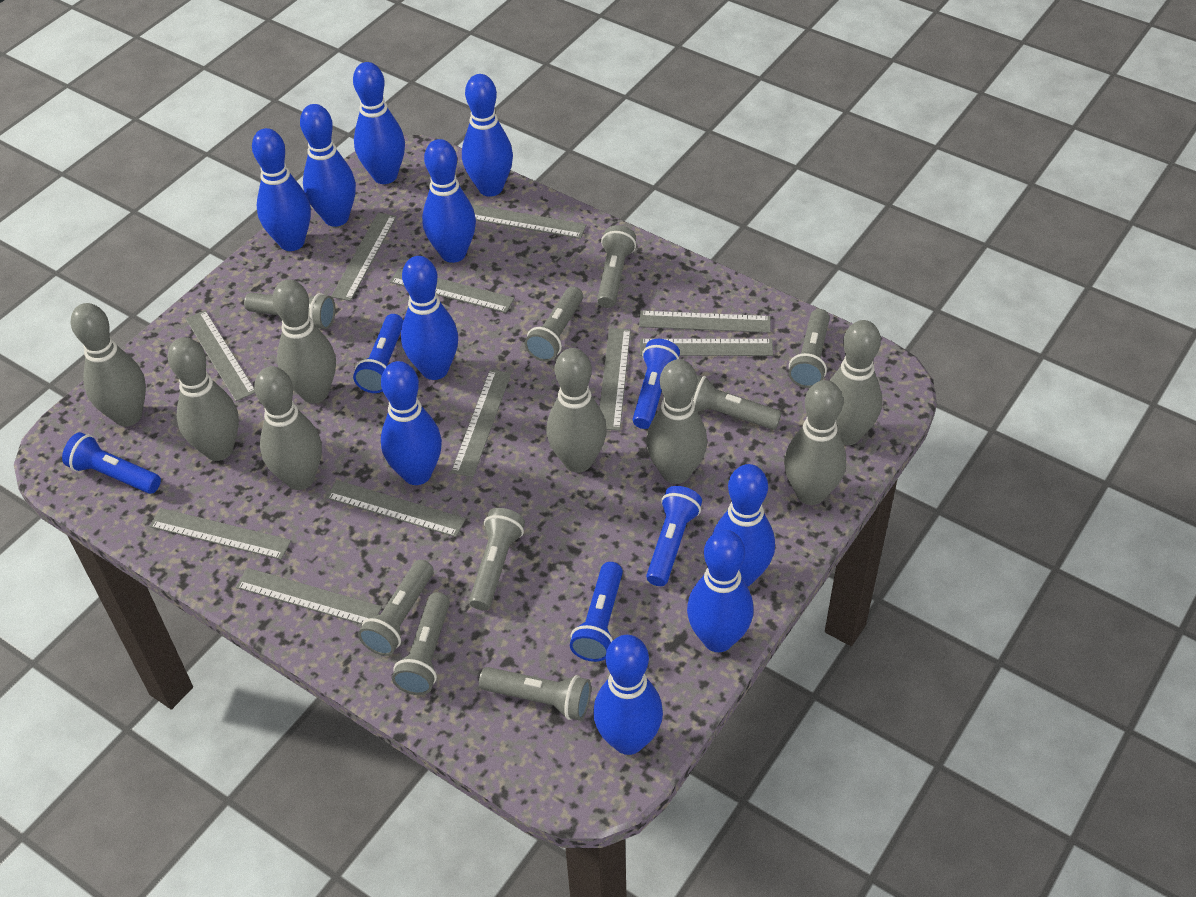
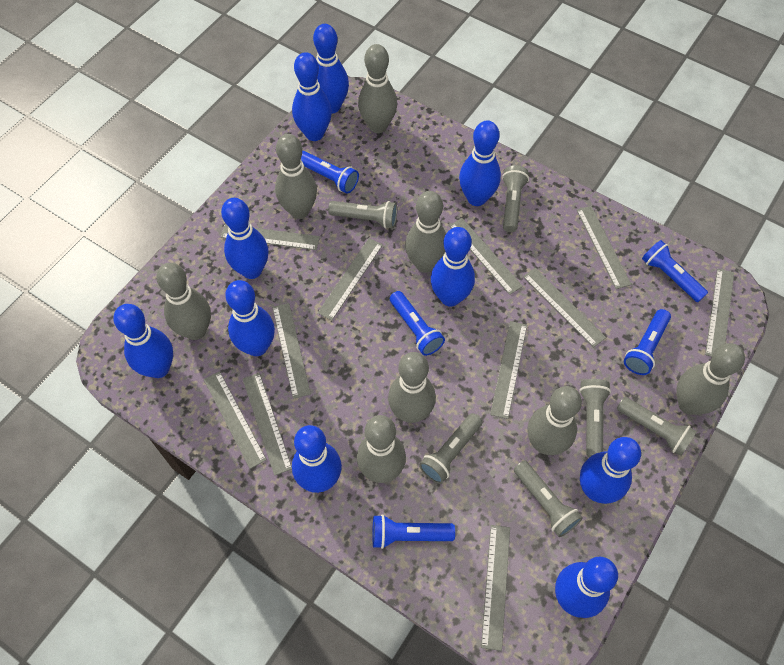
grey flashlight: [244,292,335,329] [358,559,434,656] [392,592,450,695] [469,508,525,610] [479,667,591,721] [524,286,583,362] [597,225,636,308] [692,375,782,430] [789,309,830,388] = 9 -> [328,201,397,228] [419,413,482,484] [502,165,529,232] [514,460,583,537] [579,379,611,458] [617,397,697,456] = 6

